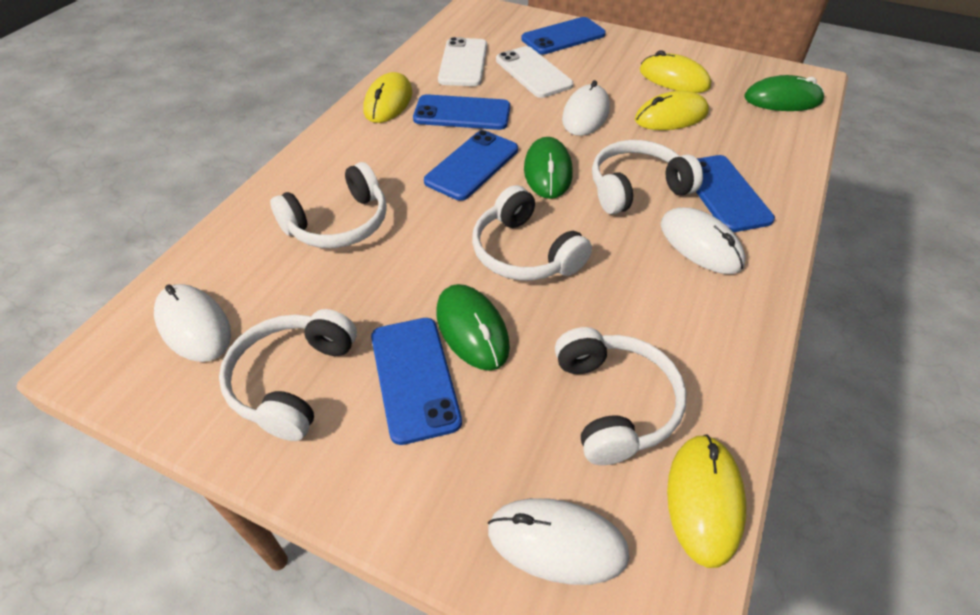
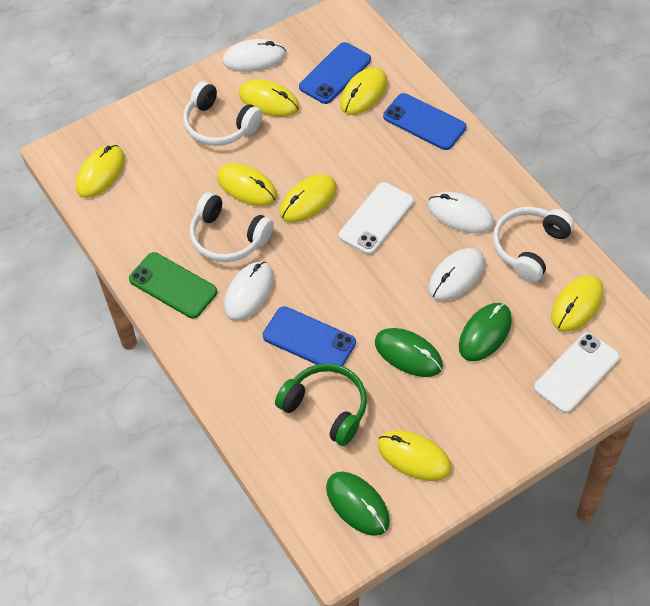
blue phone: [371,318,462,445] [413,94,510,130] [424,130,518,201] [521,17,606,55] [696,155,775,232] = 5 -> [263,306,356,366] [299,42,371,104] [383,93,466,150] = 3
green headphones: none = 0 -> [275,363,367,446] = 1
green phone: none = 0 -> [129,252,217,319] = 1
white headphones: [219,309,357,441] [270,162,387,248] [472,185,592,280] [555,327,687,465] [592,140,703,214] = 5 -> [183,81,263,146] [190,192,274,262] [493,207,575,282] = 3
yellow mouse: [363,72,412,123] [635,91,709,130] [640,50,711,93] [667,435,746,568] = 4 -> [76,145,125,198] [217,163,277,206] [239,80,300,117] [279,174,337,223] [340,67,387,115] [378,430,452,481] [551,275,604,332] = 7

